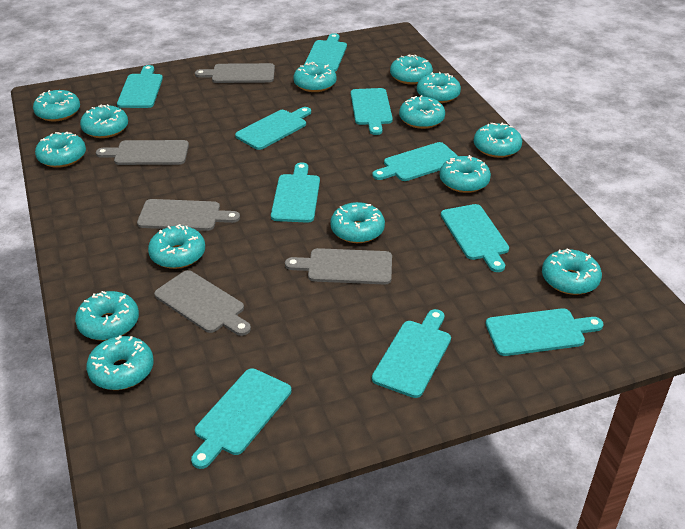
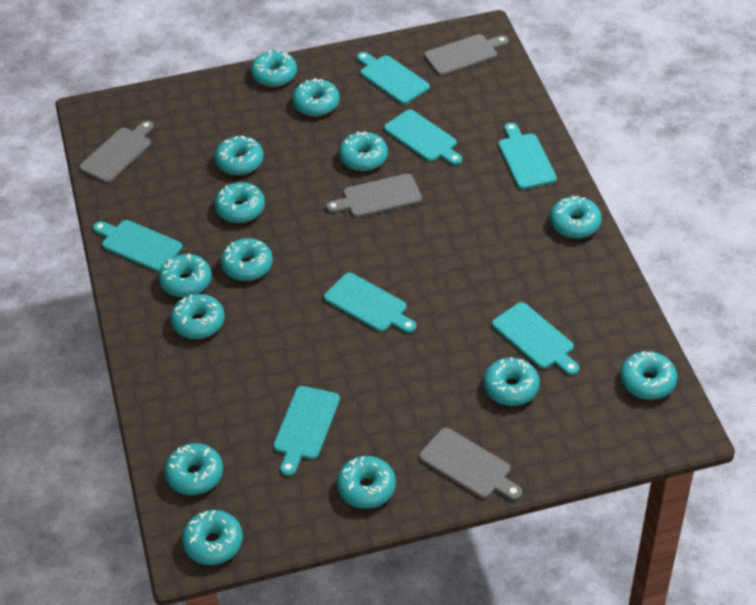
grey cutting board: [96,140,189,165] [137,199,240,231] [154,270,251,336] [195,63,275,83] [285,248,392,285] = 5 -> [79,121,154,183] [326,174,422,218] [419,428,522,500] [424,34,509,76] = 4
turquoise cutting board: [117,65,163,108] [191,368,292,469] [235,107,311,150] [271,162,320,223] [304,33,347,72] [351,88,393,135] [372,142,458,181] [372,309,451,398] [441,204,509,272] [486,308,604,356] = 10 -> [93,220,182,272] [273,386,340,476] [324,273,416,333] [357,52,430,104] [384,110,462,165] [492,302,579,375] [498,123,557,190] = 7

